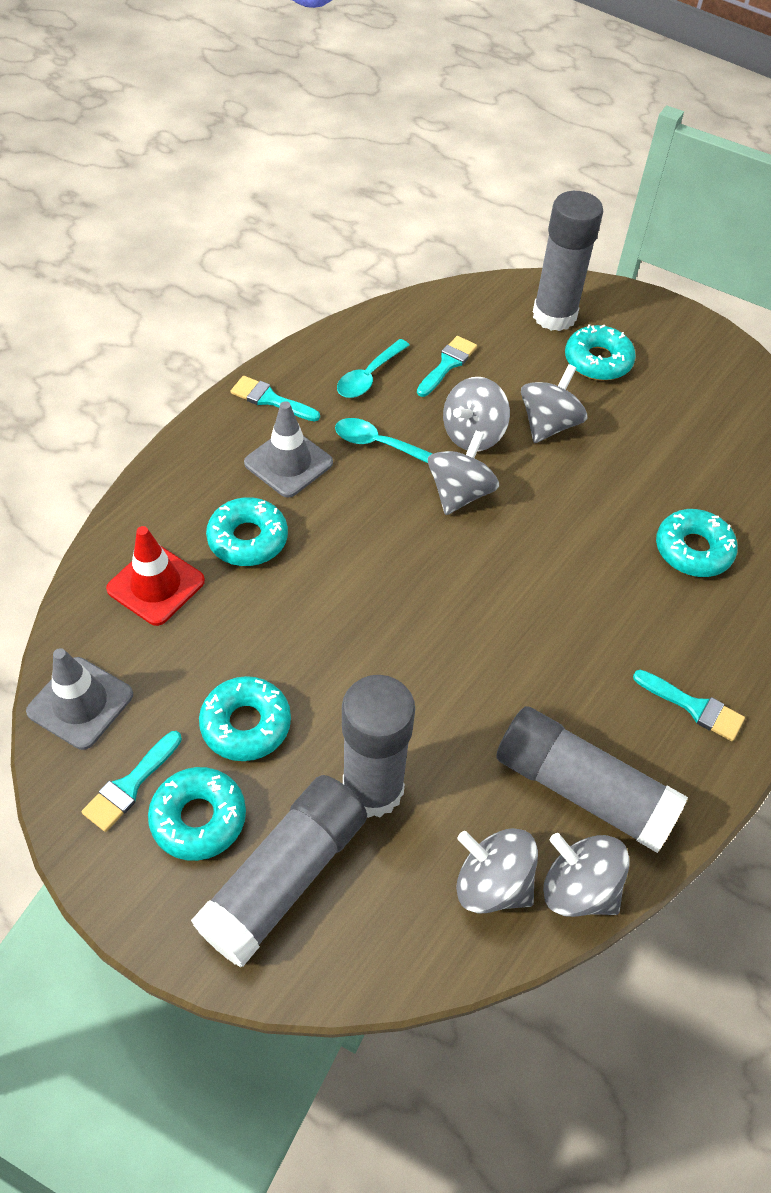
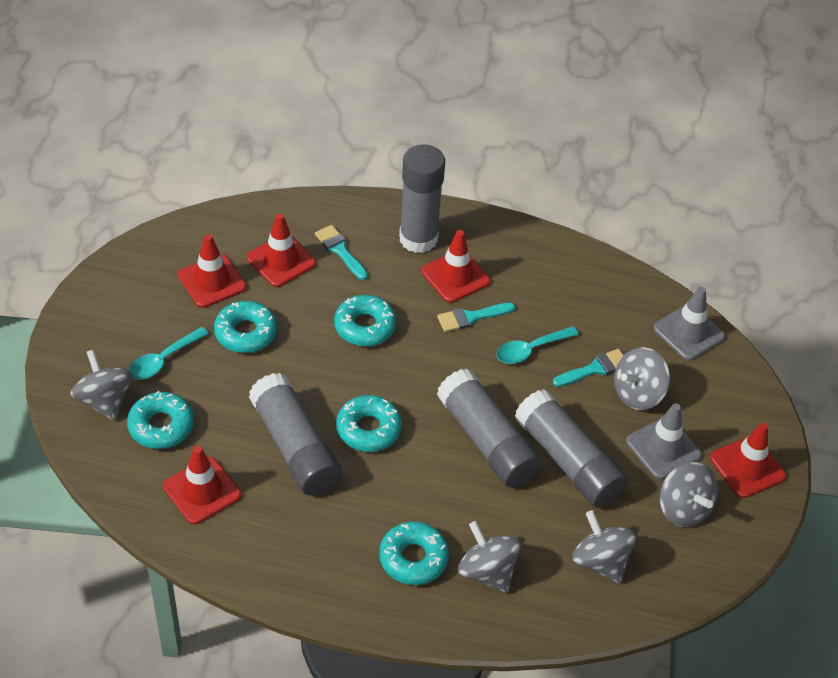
red traffic cone: [106,526,205,626] = 1 -> [163,446,241,524] [178,234,246,308] [247,214,316,287] [422,230,490,303] [710,423,786,498] = 5
turquoise brush: [82,731,182,832] [231,376,320,422] [417,336,477,397] [633,670,745,741] = 4 -> [315,225,368,280] [437,303,515,332] [553,349,624,387] = 3

